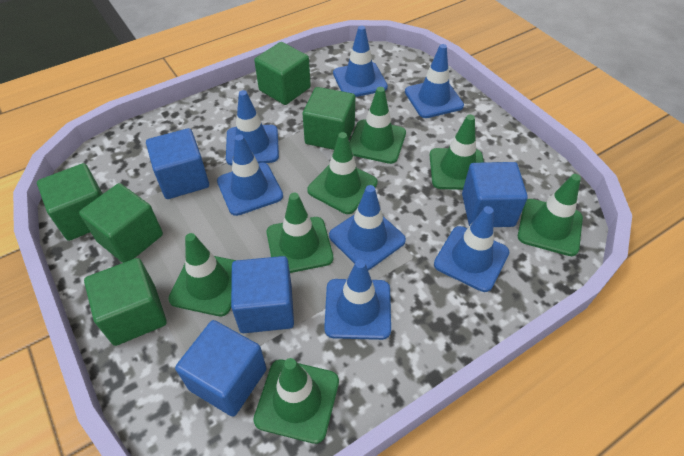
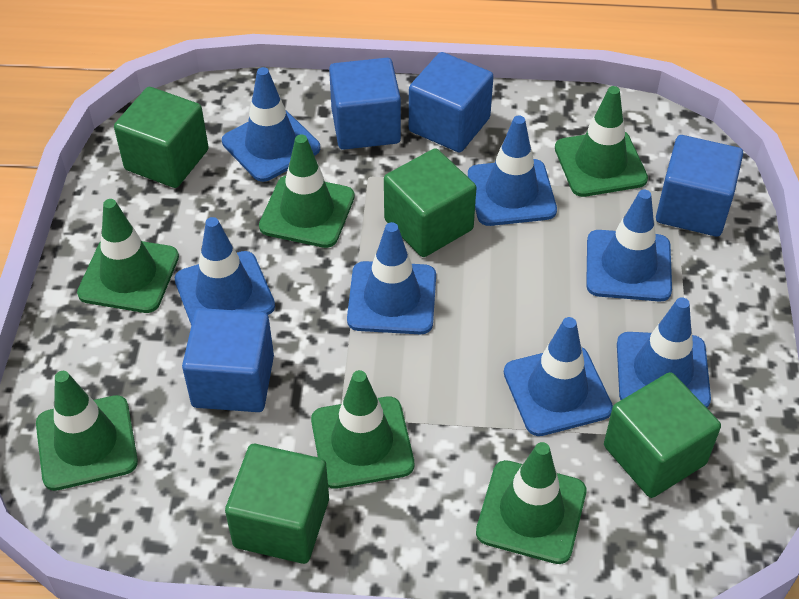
green cube: [37,163,103,241] [79,183,163,263] [84,258,167,346] [254,42,311,105] [303,87,355,150] = 5 -> [114,87,209,188] [225,444,329,564] [384,148,476,257] [604,372,721,498] = 4
green traffic cone: [168,233,236,316] [253,358,339,444] [267,193,333,273] [307,132,377,214] [349,87,406,164] [430,114,484,190] [518,174,583,256] = 7 -> [36,371,138,491] [77,199,179,313] [259,135,355,248] [311,370,414,489] [476,442,586,564] [555,86,648,197] = 6

